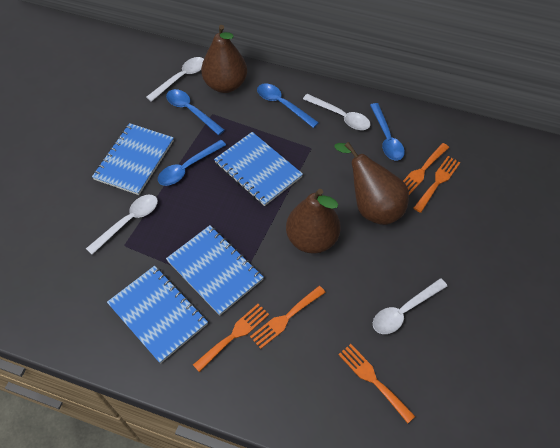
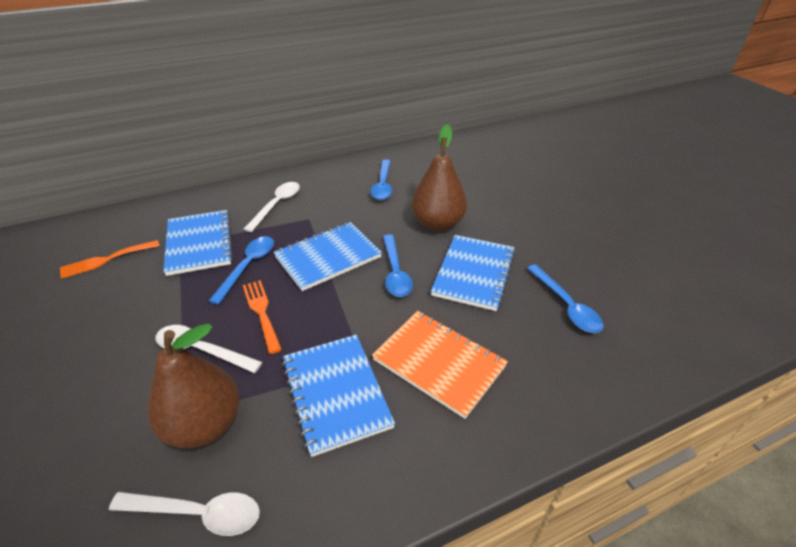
brown pear: [201,25,247,93] [286,189,341,254] [334,142,409,225] = 3 -> [147,323,239,449] [412,124,467,231] = 2
orange fork: [193,304,269,372] [250,286,326,349] [338,344,415,423] [403,143,449,195] [414,156,461,213] = 5 -> [60,240,160,279] [243,280,282,354] = 2
orange notebook: none = 0 -> [372,311,508,419] = 1
white spoon: [86,195,158,255] [146,57,204,102] [303,94,370,130] [373,278,447,334] = 4 -> [109,492,260,536] [155,325,262,373] [244,182,300,232] = 3

